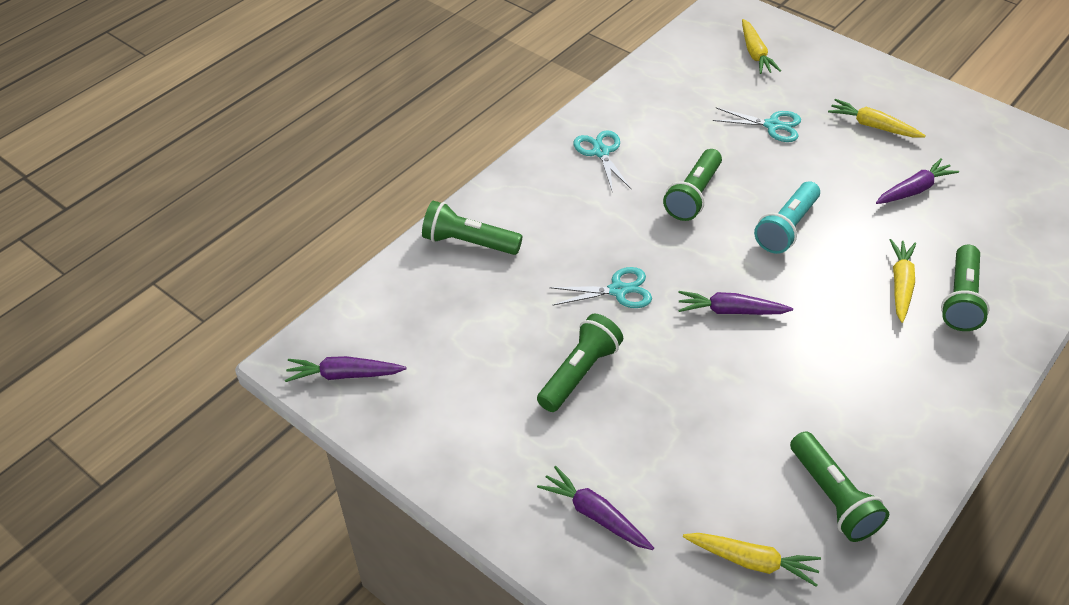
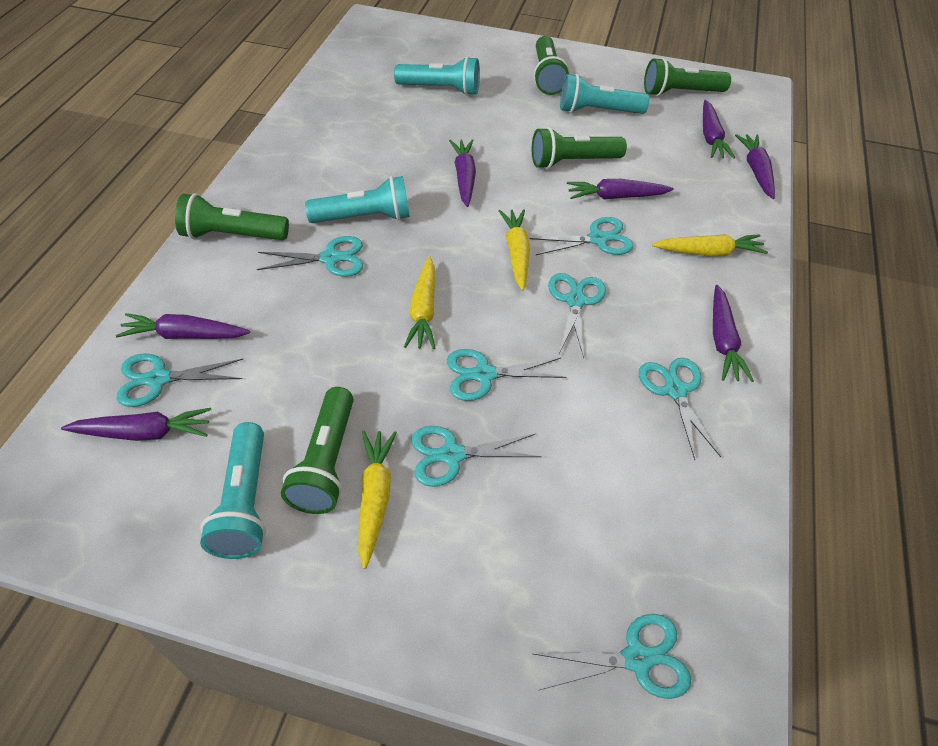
purple carrot: [285,356,407,382] [537,466,654,550] [678,291,793,315] [876,158,959,204] = 4 -> [61,408,211,441] [116,313,250,339] [449,139,476,207] [567,179,674,199] [703,100,735,159] [713,285,754,382] [735,134,775,199] = 7
turquoise flashlight: [754,181,820,254] = 1 -> [200,422,266,559] [305,176,410,223] [394,56,480,96] [560,74,649,114] = 4
turquoise scissors: [549,267,652,308] [573,130,632,190] [713,108,801,142] = 3 -> [116,353,243,407] [257,236,363,277] [411,426,542,487] [447,349,567,401] [530,217,634,255] [534,614,691,699] [548,273,606,358] [639,358,721,460] = 8

